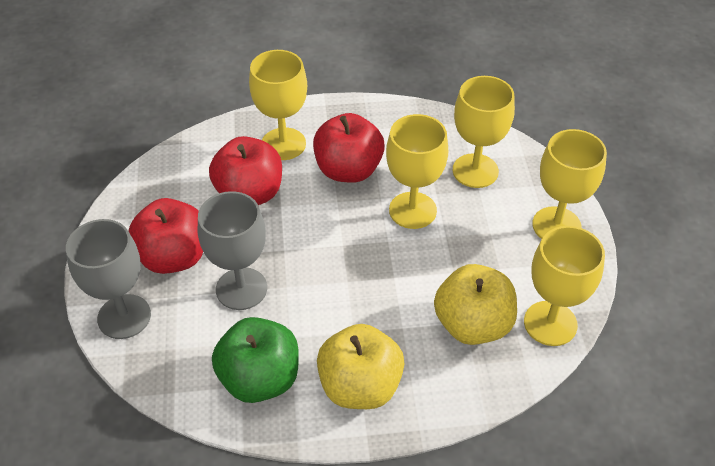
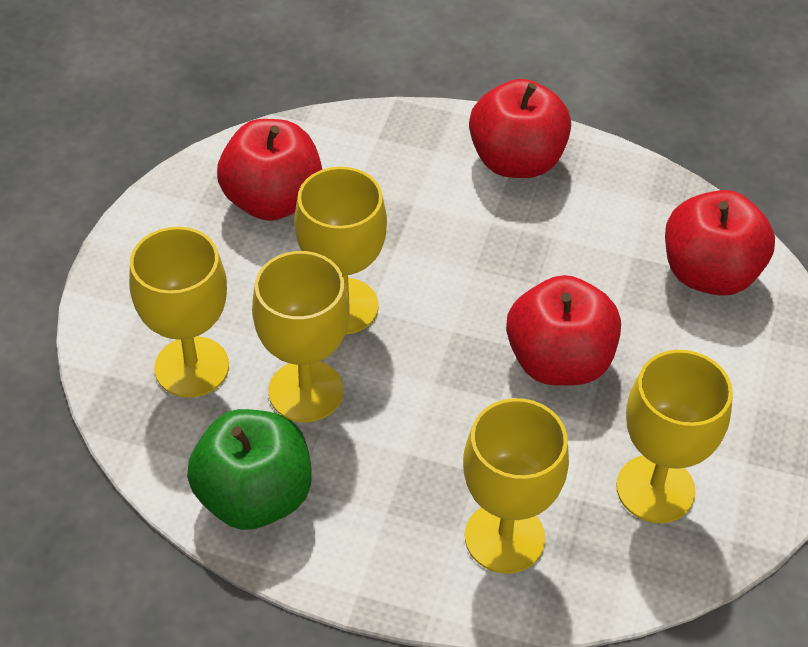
grey goblet: [66,219,151,339] [198,191,267,310] = 2 -> none = 0
red apple: [129,198,203,274] [209,136,282,205] [313,113,385,183] = 3 -> [217,119,322,221] [469,79,571,178] [506,275,621,386] [665,190,775,296] = 4
yellow apple: [317,324,405,409] [434,264,517,345] = 2 -> none = 0

